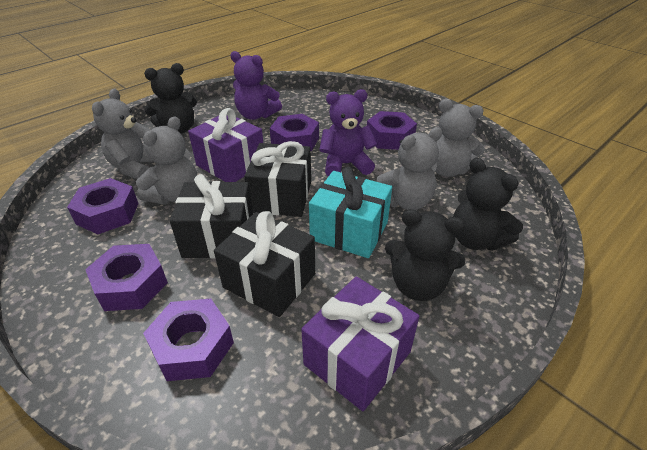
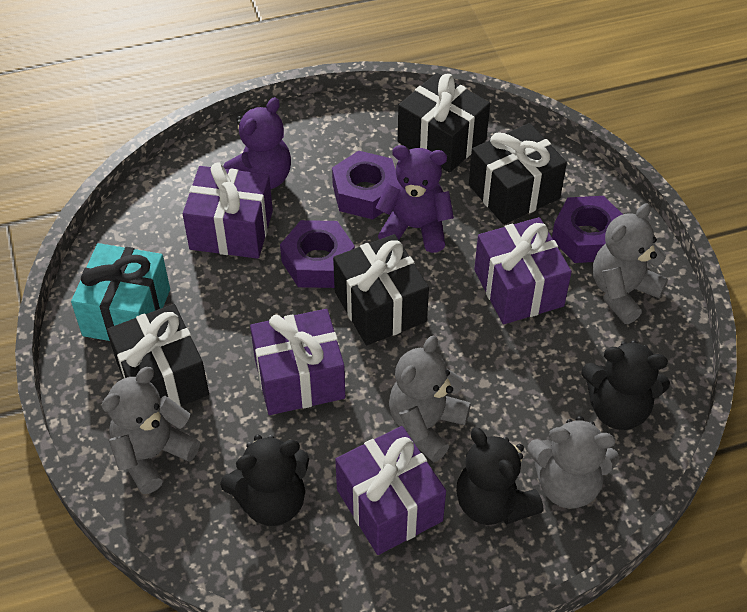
black gift: [170,174,253,258] [214,211,315,317] [244,141,311,217] = 3 -> [107,304,209,406] [333,234,429,345] [398,73,490,173] [469,123,567,225] = 4
purple gift: [188,108,263,182] [301,276,419,411] = 2 -> [183,162,273,259] [250,309,345,415] [335,426,446,555] [474,217,572,324] = 4
purple nut: [67,178,139,234] [85,244,168,311] [143,299,234,381] [270,114,319,151] [367,111,417,150] = 5 -> [280,220,355,288] [332,151,398,219] [552,196,623,263] = 3

